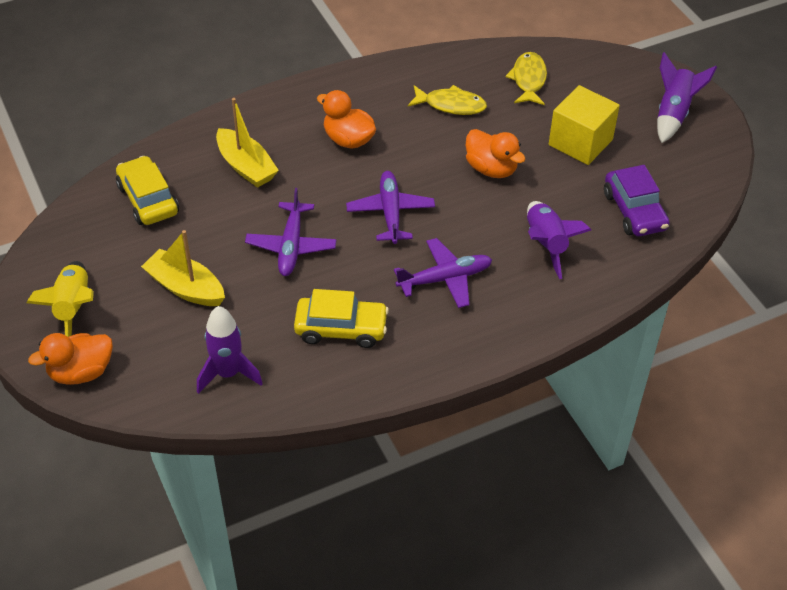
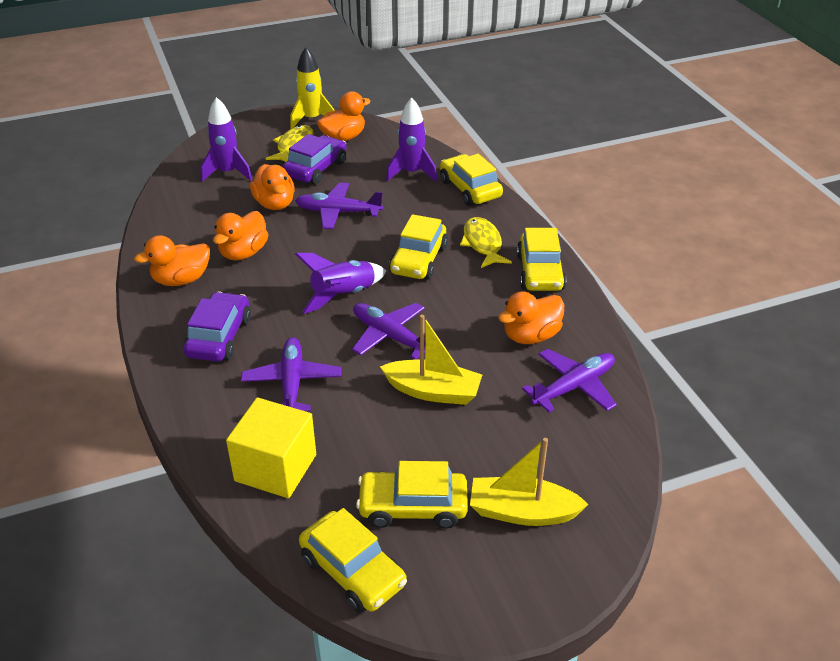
orange duck: [28,333,113,385] [317,90,376,149] [466,129,525,178] = 3 -> [134,235,210,286] [213,211,268,260] [250,164,295,210] [317,92,371,141] [498,291,564,344] = 5
purple car: [604,165,670,236] = 1 -> [184,292,251,362] [283,134,347,185] = 2
purple plane: [245,188,336,276] [346,171,435,244] [394,238,492,308] = 3 -> [241,337,341,412] [295,182,383,229] [352,303,441,359] [522,349,617,413] = 4
yellow car: [116,156,179,225] [294,289,389,348] = 2 -> [299,508,407,613] [356,461,468,529] [389,214,448,280] [440,154,503,206] [517,228,566,291] = 5

